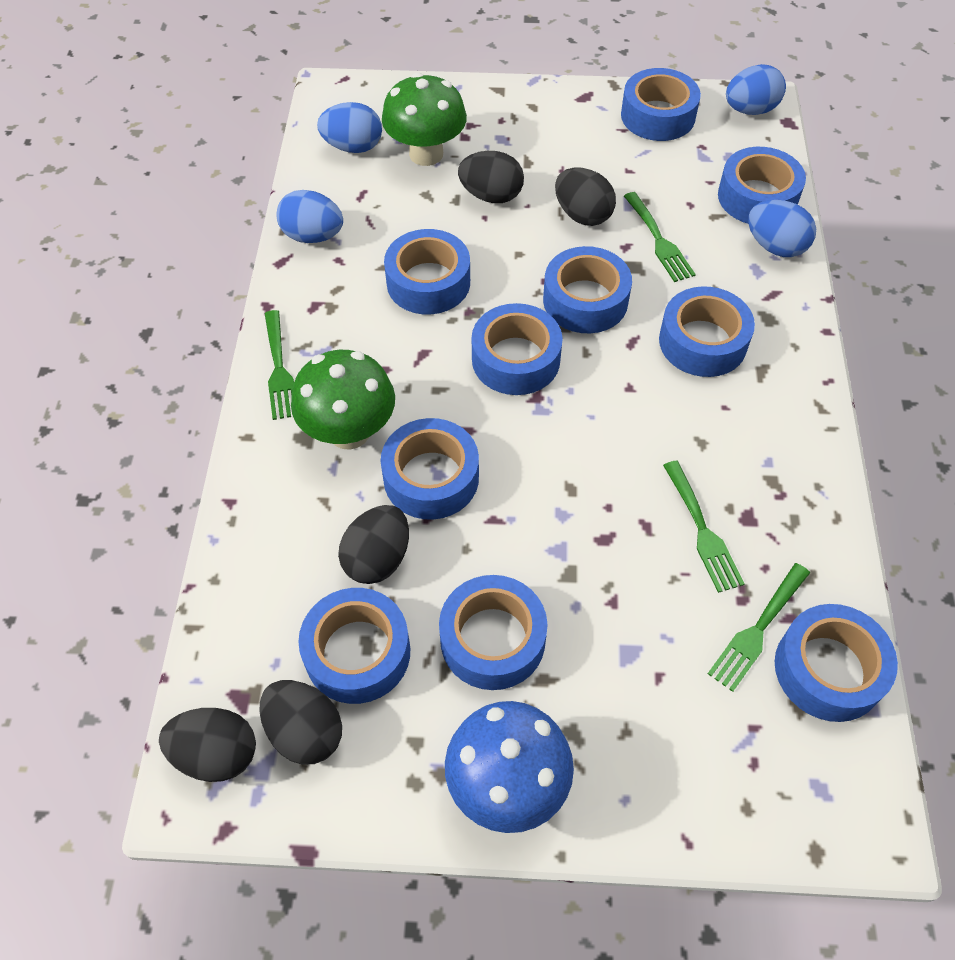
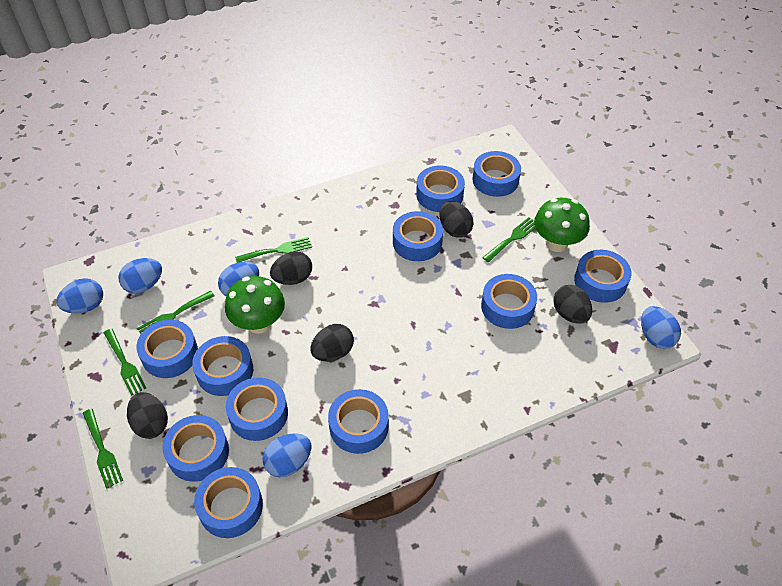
blue egg: [277,190,343,243] [317,102,382,153] [726,64,786,115] [748,200,816,257] = 4 -> [56,278,103,314] [118,258,162,293] [218,262,259,296] [263,433,311,477] [641,306,681,349] = 5
blue mushroom: [445,701,574,833] = 1 -> none = 0
blue tape: [298,588,410,704] [381,418,479,520] [384,229,470,314] [439,575,548,690] [472,303,563,395] [543,246,632,333] [621,68,701,141] [659,286,755,377] [718,147,806,224] [774,604,898,722] = 10 -> [137,320,198,378] [162,415,229,482] [192,336,253,396] [194,467,263,538] [226,377,288,441] [328,389,389,454] [393,211,443,261] [416,165,465,212] [472,151,521,197] [481,274,537,329] [574,250,631,303] = 11
green fork: [264,310,294,420] [624,192,696,282] [663,461,745,593] [708,563,810,692] = 4 -> [83,409,123,489] [104,328,146,396] [137,291,215,334] [235,237,312,263] [482,217,535,262] = 5

